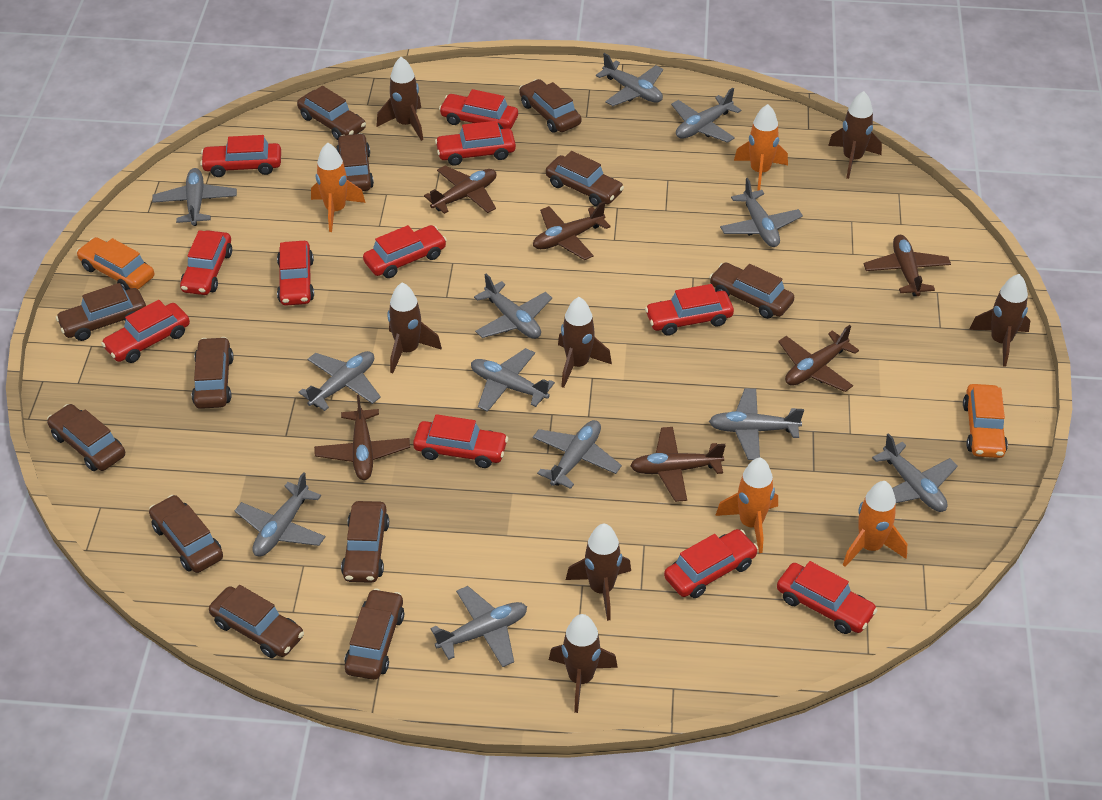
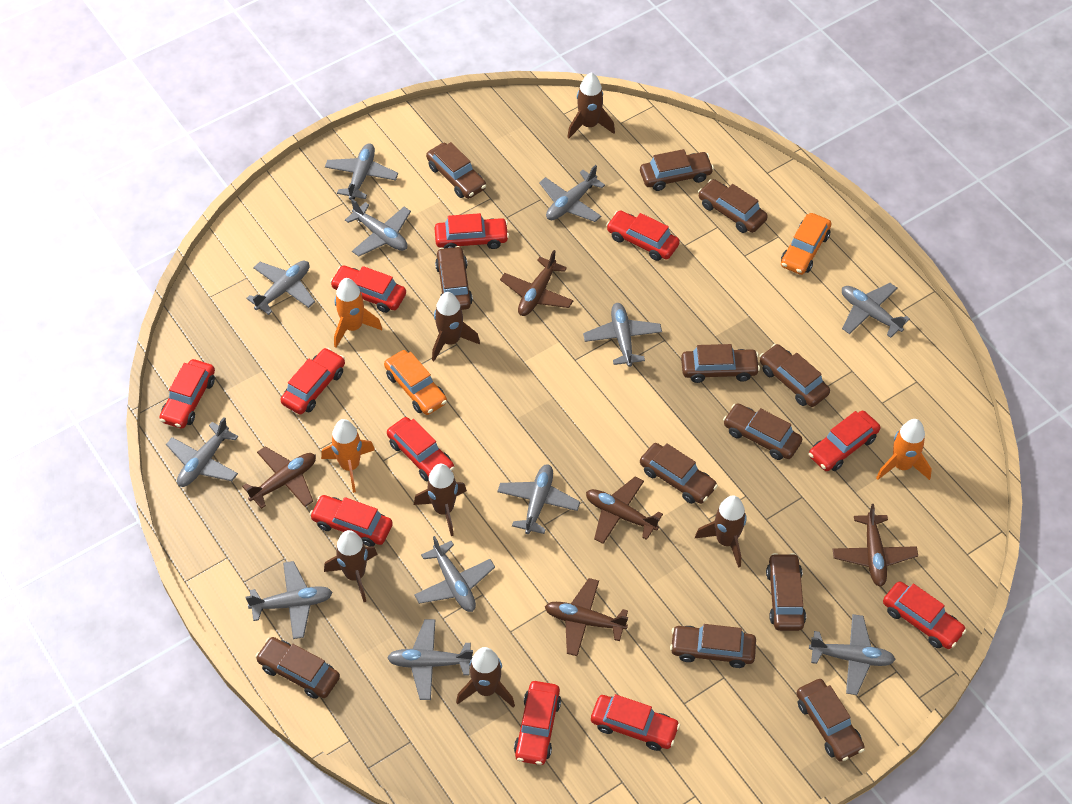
brown plane: [314,395,410,480] [424,166,497,214] [533,202,611,260] [630,427,726,502] [778,325,859,392] [864,235,951,296] = 6 -> [242,446,316,509] [500,250,573,316] [545,578,628,656] [586,477,663,544] [833,504,918,587] = 5
brown rocket: [376,57,423,141] [387,283,442,373] [549,614,618,713] [558,297,612,388] [566,524,631,621] [828,91,882,179] [969,274,1031,367] = 7 -> [324,530,377,602] [414,464,467,536] [432,292,480,361] [456,647,515,708] [567,73,615,139] [695,496,747,568] = 6
orange rocket: [311,142,366,232] [715,457,778,553] [734,104,788,191] [843,481,907,567] = 4 -> [321,419,375,493] [334,278,382,347] [876,419,932,480] = 3

